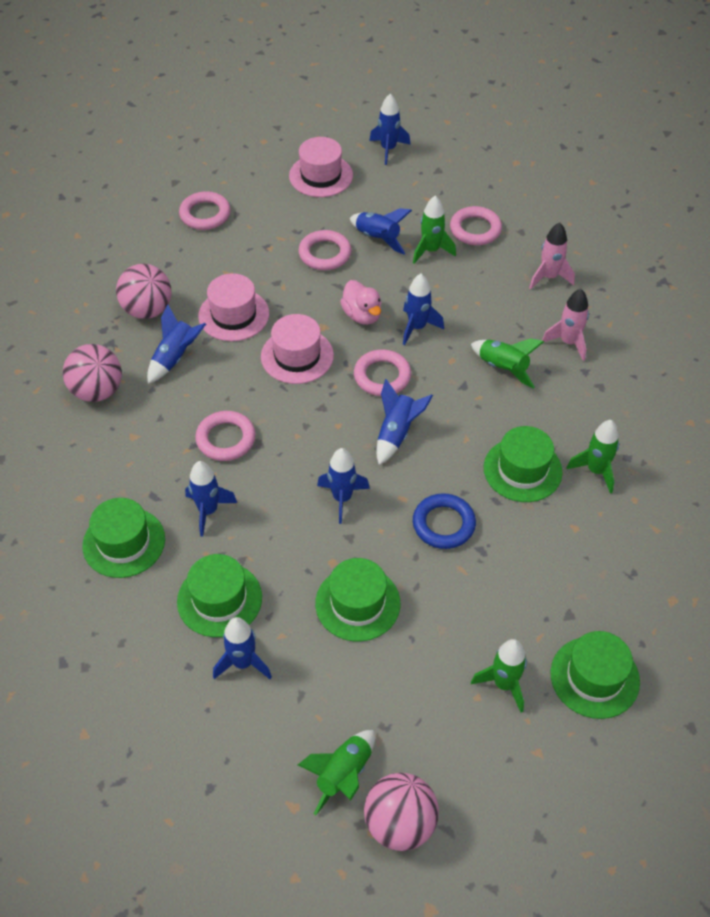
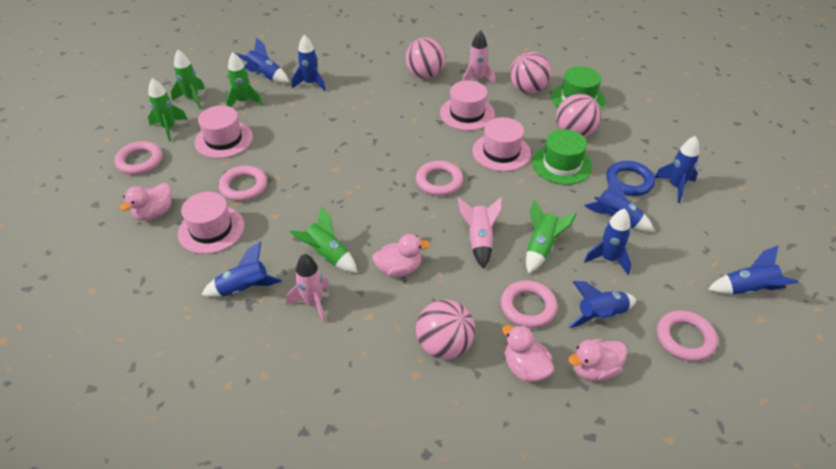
green hat: [82,498,165,578] [177,554,262,637] [315,558,400,641] [484,426,563,502] [550,631,640,719] = 5 -> [532,129,592,185] [551,67,606,110] = 2
pink ball: [63,344,122,402] [116,264,172,319] [364,773,439,851] = 3 -> [405,38,445,79] [416,300,475,359] [510,52,551,94] [556,94,602,137] = 4
pink duck: [340,280,381,325] = 1 -> [120,183,172,221] [372,234,430,277] [502,325,554,382] [568,339,627,381] = 4
pink hat: [198,273,269,341] [261,314,334,384] [289,137,353,197] = 3 -> [178,192,244,254] [194,105,253,158] [440,80,495,131] [472,117,531,172] = 4
pink rocket: [529,222,575,289] [542,289,589,361] = 2 -> [286,254,329,323] [458,197,502,269] [462,30,495,84] = 3

